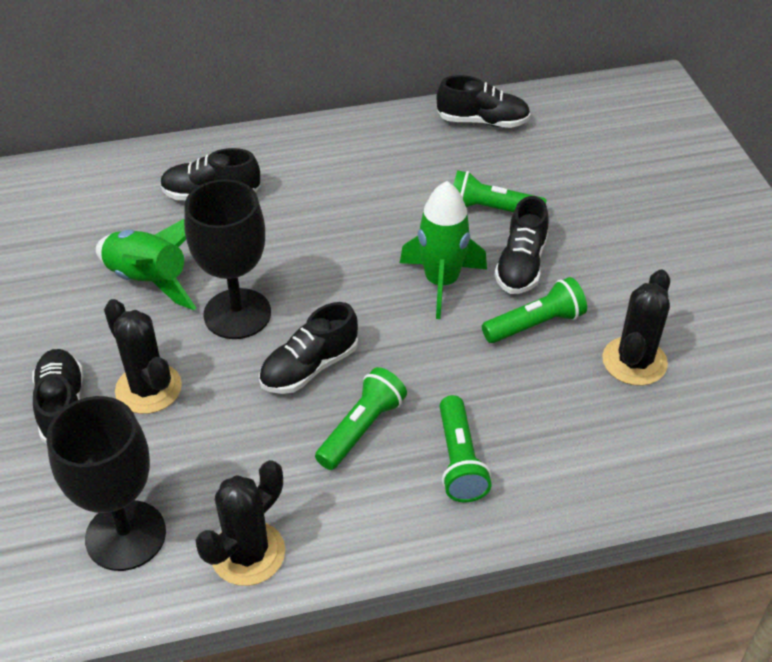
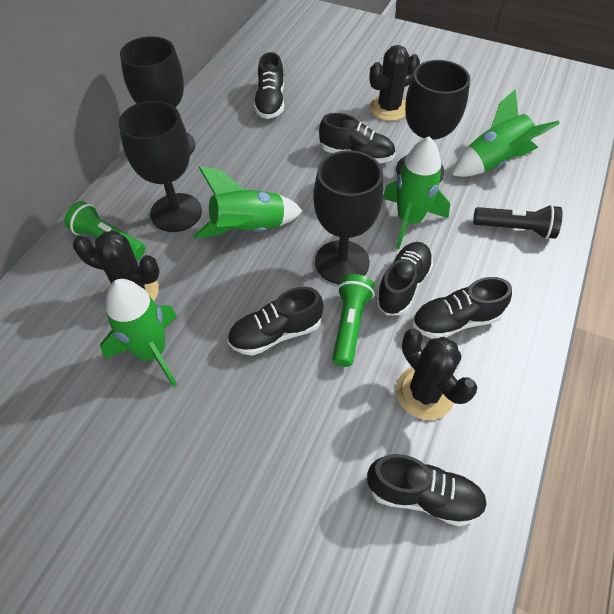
black flashlight: none = 0 -> [473,205,562,239] = 1
black goblet: [46,396,166,571] [184,179,271,339] = 2 -> [119,101,202,232] [120,36,195,155] [313,150,383,284] [396,60,470,182] = 4
black shoe: [33,349,83,444] [160,148,261,200] [259,302,358,394] [437,75,530,128] [494,196,549,294] = 5 -> [227,287,323,356] [254,52,284,119] [319,113,396,163] [367,454,487,527] [375,242,433,315] [412,277,512,338] = 6
green flashlight: [315,367,407,470] [440,395,492,502] [454,170,547,212] [482,277,587,343] = 4 -> [65,201,145,259] [332,274,375,367] = 2
green rocket: [96,219,196,310] [400,181,487,319] = 2 -> [100,279,177,387] [193,166,302,238] [383,137,450,249] [452,89,560,177] = 4

